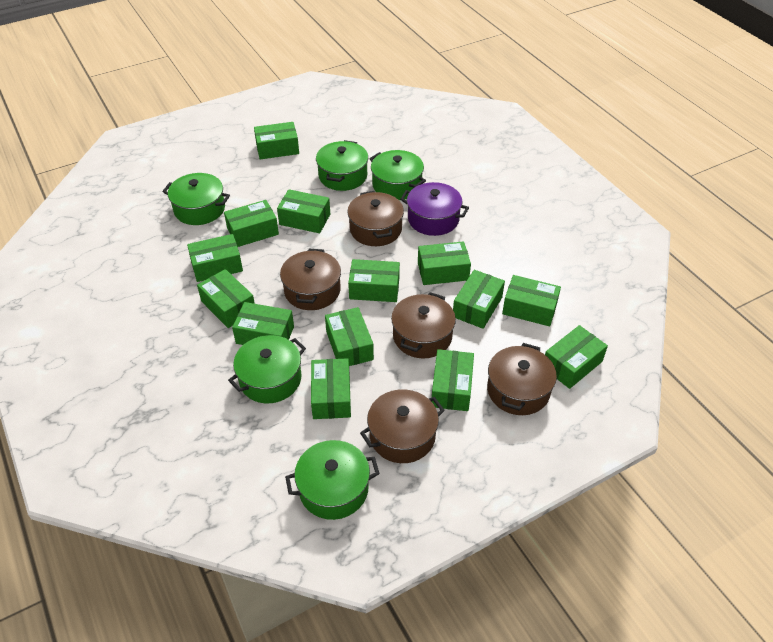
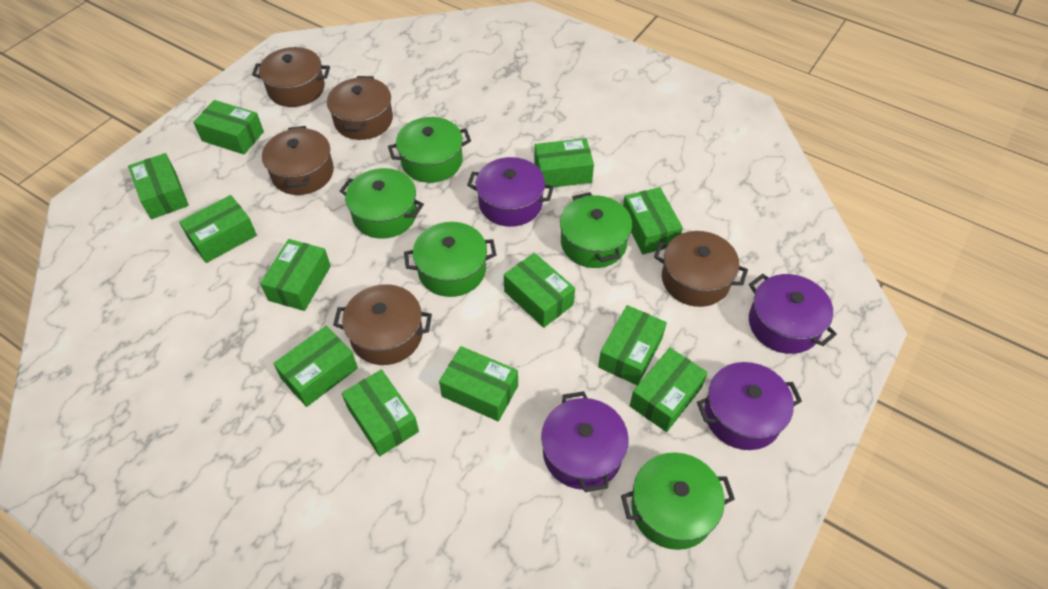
green box: [187,234,243,282] [197,269,255,328] [224,200,279,247] [232,302,294,345] [254,122,299,160] [277,189,330,233] [311,358,351,419] [325,307,374,366] [348,259,400,302] [418,241,471,285] [431,349,474,411] [453,270,505,329] [502,275,561,327] [545,325,608,389] = 14 -> [128,153,189,219] [179,195,257,263] [193,100,264,154] [260,239,331,311] [273,326,358,407] [342,370,419,456] [439,346,518,421] [504,253,575,328] [534,138,594,187] [598,305,667,385] [623,187,683,254] [630,348,708,432] = 12
purple pot: [400,182,469,236] = 1 -> [467,157,554,227] [541,391,629,492] [697,362,802,450] [749,274,837,354] = 4

